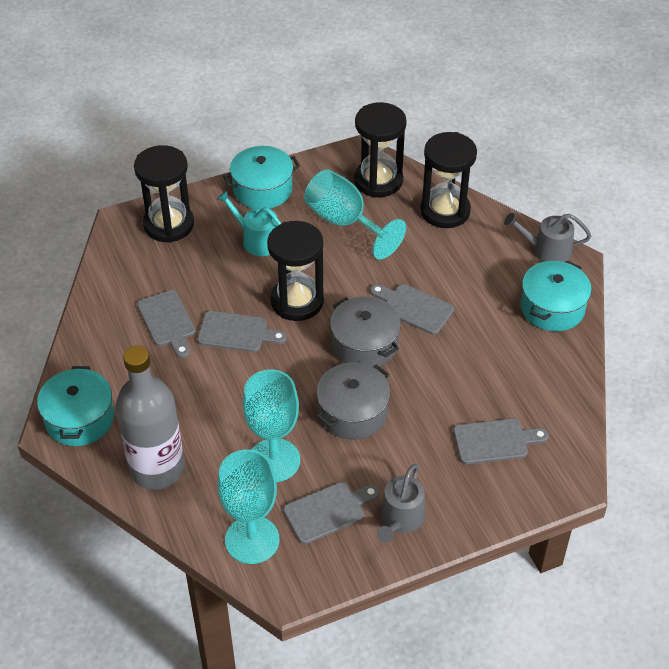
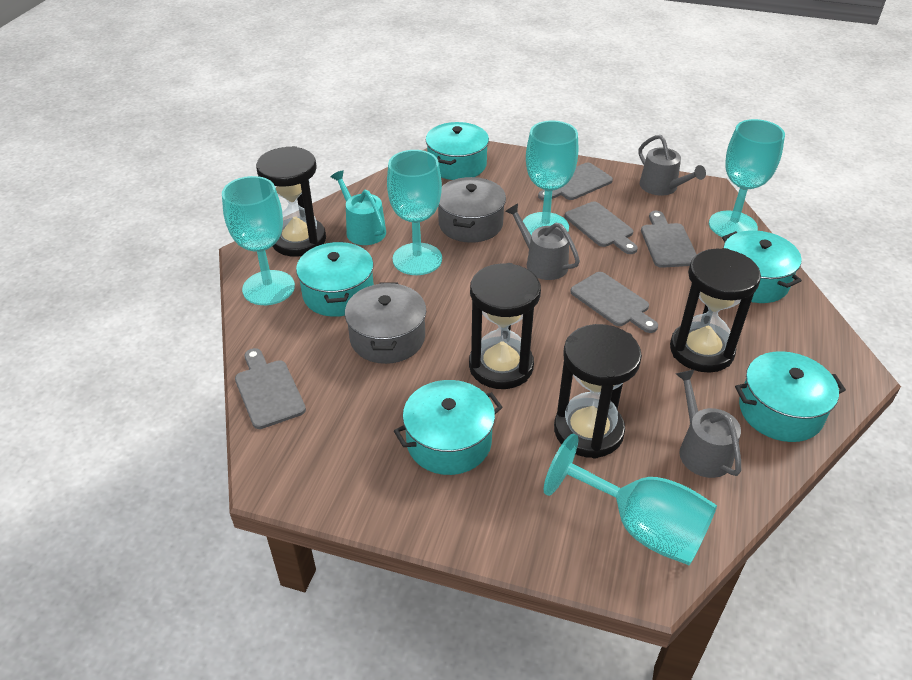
grey bottle: [116,345,184,490] = 1 -> none = 0
grey watering can: [377,464,425,543] [504,213,591,262] = 2 -> [505,203,580,280] [639,135,706,196] [676,369,741,478] = 3
turquoise goblet: [218,449,279,564] [243,369,300,482] [304,170,406,260] = 3 -> [222,176,295,305] [387,150,442,275] [523,121,578,235] [544,434,717,565] [709,119,785,237] = 5
turquoise pot: [37,366,114,446] [223,146,300,209] [520,261,592,331] = 3 -> [296,242,374,317] [394,380,503,475] [426,122,489,180] [722,230,802,303] [735,351,846,442] = 5

